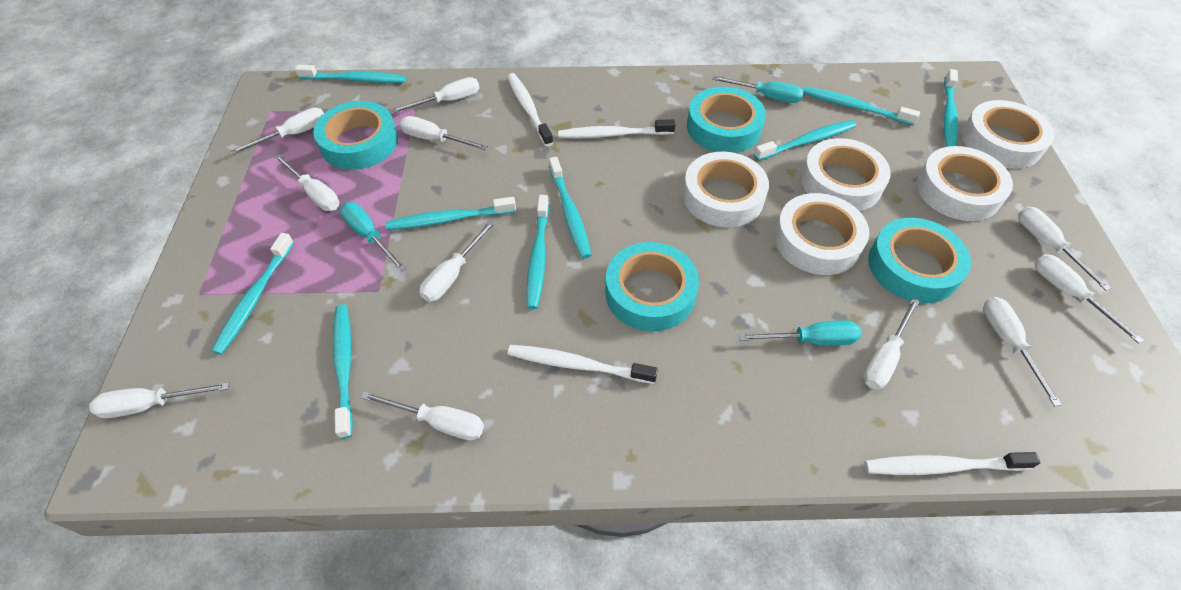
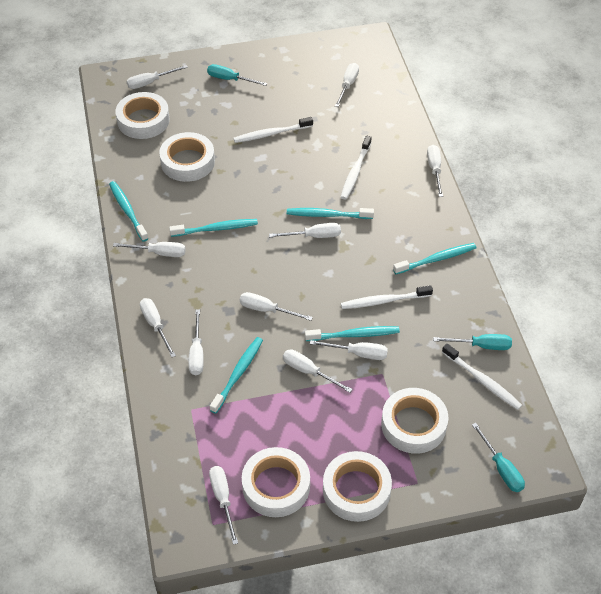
turquoise tape: [313,101,398,170] [605,242,699,331] [687,86,766,153] [868,218,971,303] = 4 -> none = 0
turquoise toothbrush: [211,233,294,355] [295,65,406,83] [333,304,353,439] [386,197,516,230] [527,195,549,309] [549,157,591,259] [754,120,856,161] [803,87,920,126] [944,69,958,147] = 9 -> [109,181,148,242] [169,219,258,237] [210,337,263,413] [287,208,374,219] [305,326,400,341] [393,243,476,274] = 6

